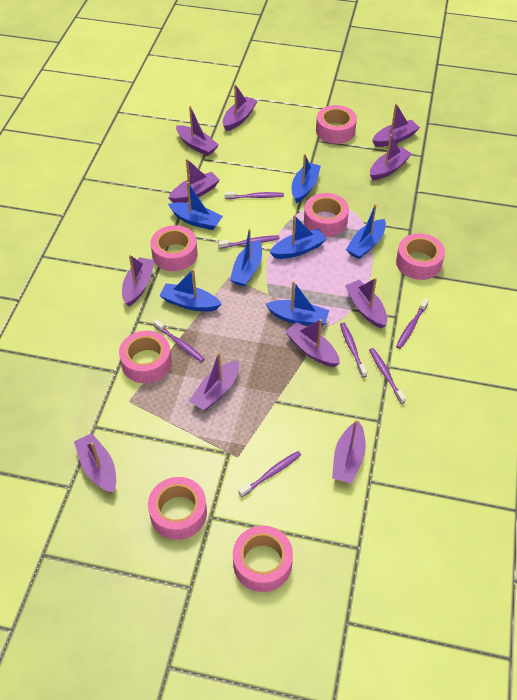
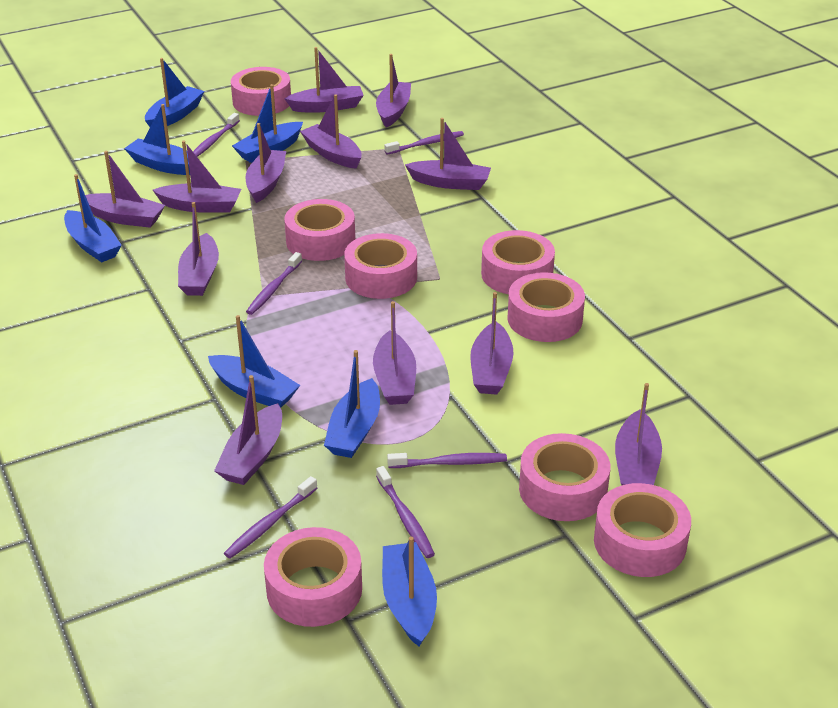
pink tape: [119,331,172,383] [148,477,207,540] [150,225,197,271] [233,526,293,592] [304,193,349,237] [316,105,357,144] [396,233,445,280] = 7 -> [231,67,291,116] [264,527,362,627] [284,199,355,261] [344,233,417,299] [481,230,555,294] [507,272,585,342] [519,433,610,521] [594,483,691,577] = 8
purple boat: [74,433,116,493] [122,255,155,306] [169,159,220,203] [176,106,219,156] [189,352,239,411] [223,84,257,131] [285,319,340,367] [332,420,366,484] [345,278,387,328] [370,134,412,180] [372,103,420,147] = 11 -> [85,151,165,228] [153,141,241,213] [178,202,219,296] [214,375,282,485] [245,123,286,203] [284,47,364,113] [300,95,362,169] [373,301,416,405] [376,54,411,127] [405,118,491,190] [470,292,514,395] [615,383,662,485] = 12
purple toothbrush: [154,319,205,362] [218,235,280,249] [225,192,284,199] [238,451,301,497] [340,322,367,377] [369,348,406,404] [396,298,429,349] = 7 -> [193,113,240,157] [224,476,317,559] [246,252,302,315] [376,466,435,558] [384,131,464,155] [387,453,507,468] = 6

